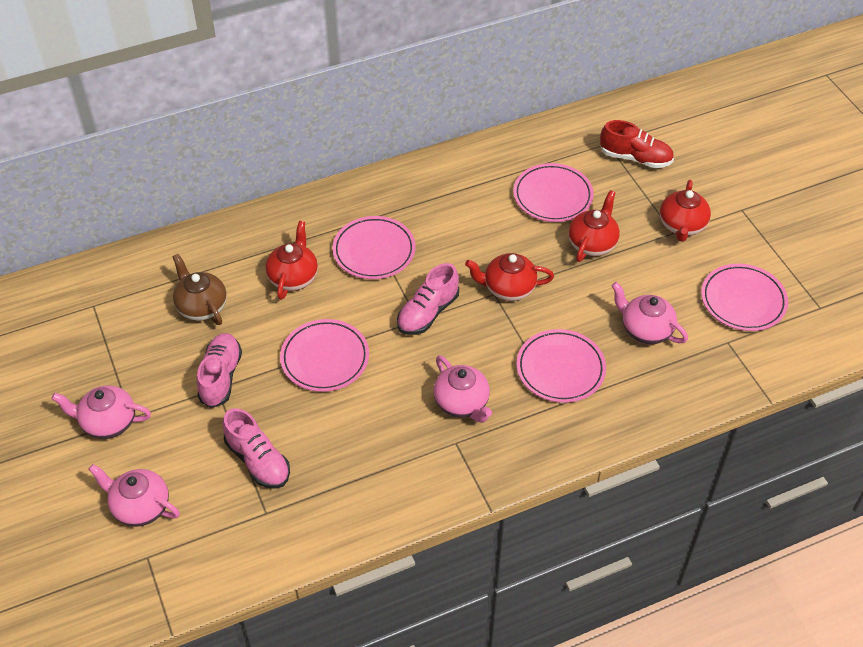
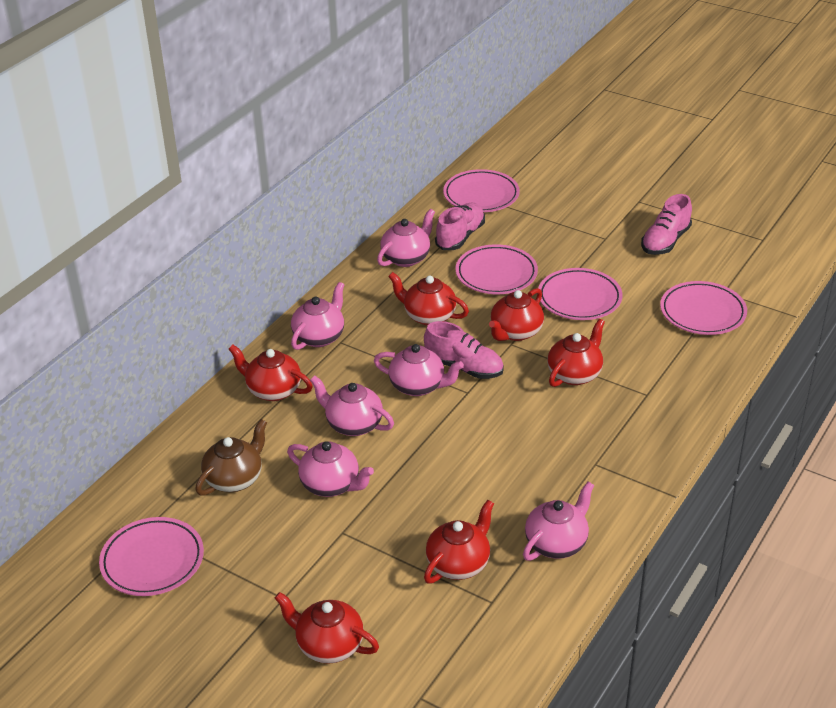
pink teapot: [51,385,151,439] [88,464,180,527] [434,355,492,423] [612,282,688,344] = 4 -> [287,441,374,497] [291,282,344,350] [310,375,394,436] [374,344,464,396] [377,209,435,267] [523,482,594,561] = 6
red shoe: [600,120,674,168] = 1 -> none = 0
red teapot: [266,221,318,300] [465,253,554,301] [568,190,620,262] [660,180,711,242] = 4 -> [228,345,313,401] [274,592,379,664] [388,272,469,326] [424,500,494,584] [489,288,544,341] [547,319,605,387] = 6

